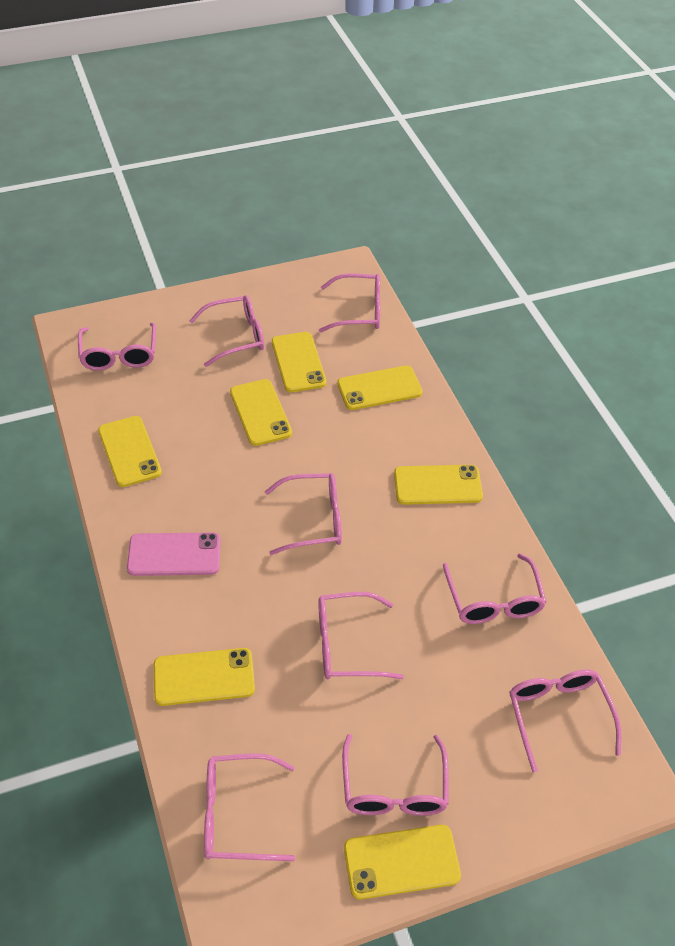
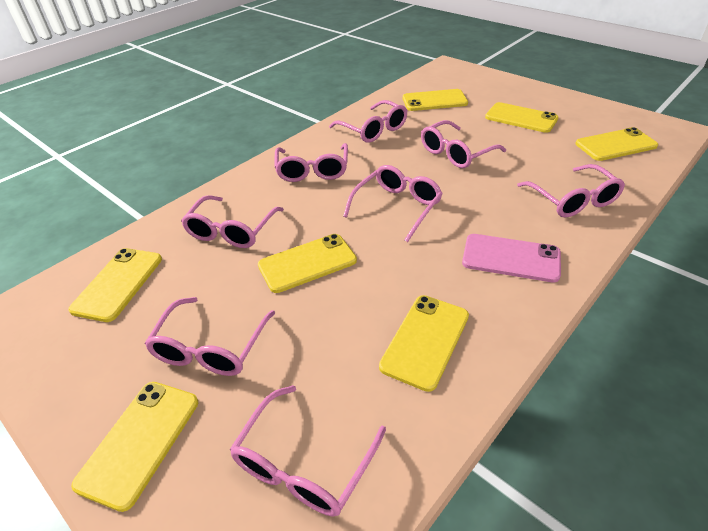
pink glasses: [78,323,156,370] [189,295,264,367] [204,753,295,861] [265,473,342,555] [318,592,404,679] [319,273,380,332] [342,734,449,816] [443,553,546,624] [509,669,621,772] = 9 -> [145,297,275,376] [181,195,284,248] [229,385,386,517] [275,143,348,182] [329,100,408,143] [343,165,443,242] [421,120,506,168] [517,164,625,218] = 8

